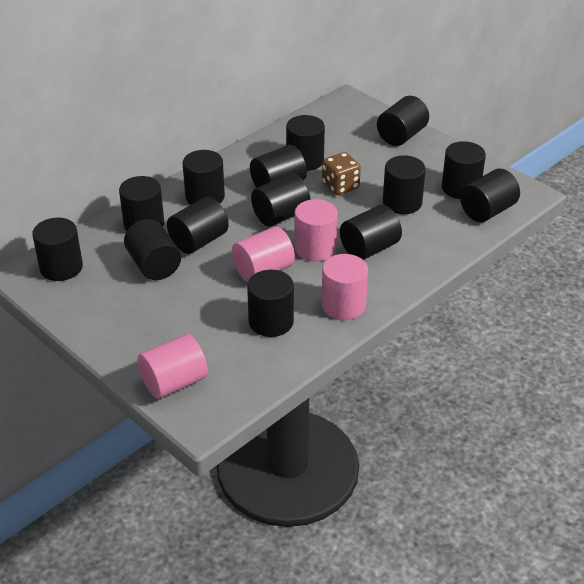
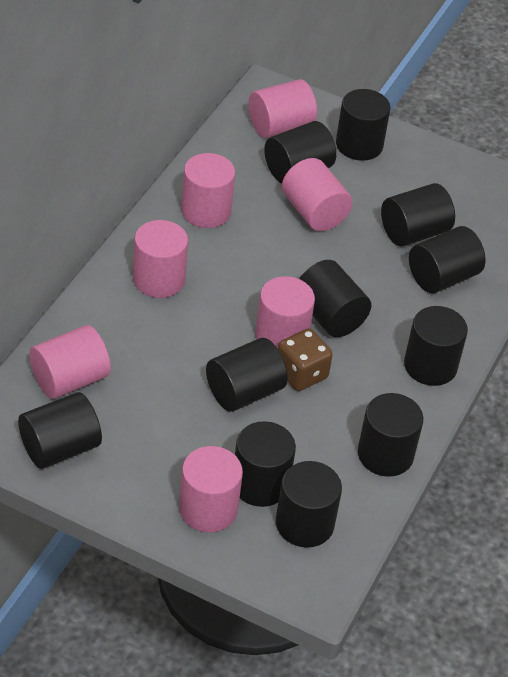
black cylinder: [32,218,83,281] [119,176,164,231] [124,219,181,280] [167,197,229,254] [183,150,225,205] [247,270,294,337] [250,145,307,188] [251,173,311,226] [286,115,325,171] [340,205,402,260] [377,96,429,146] [383,155,426,214] [442,141,486,199] [460,169,520,222] = 14 -> [18,392,102,469] [206,338,288,412] [235,421,296,507] [264,121,336,183] [276,461,342,548] [299,260,371,337] [336,89,390,161] [358,393,424,477] [381,183,455,247] [404,306,468,386] [409,226,486,293] = 11
pink cylinder: [138,334,208,399] [232,226,295,282] [295,199,338,261] [322,254,368,320] = 4 -> [29,325,111,399] [133,220,188,298] [179,446,243,532] [181,153,235,228] [248,79,317,138] [255,276,315,349] [282,158,352,231] = 7

